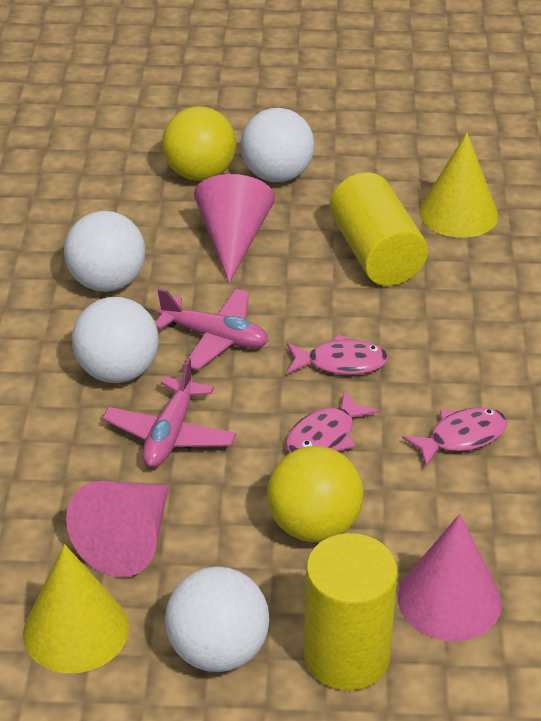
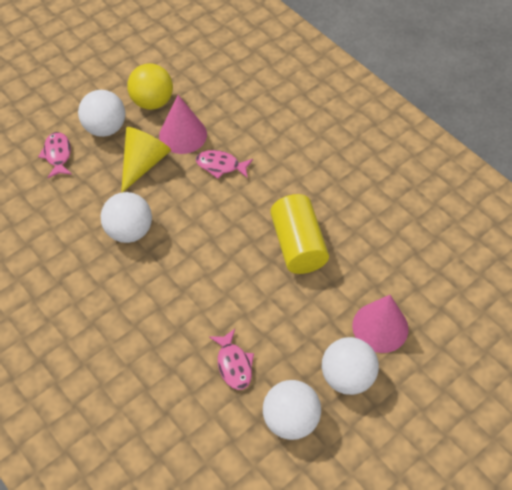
pink cone: [66,481,169,577] [194,174,275,283] [398,514,502,642] = 3 -> [159,95,207,154] [352,295,409,353] = 2
pink plane: [102,358,236,468] [155,288,269,370] = 2 -> none = 0
yellow ball: [162,106,236,181] [267,446,364,542] = 2 -> [127,63,173,110] = 1
yellow cone: [23,544,129,673] [419,132,498,238] = 2 -> [121,127,171,193] = 1
yellow cylinder: [304,533,397,691] [330,172,428,286] = 2 -> [270,194,329,274] = 1

